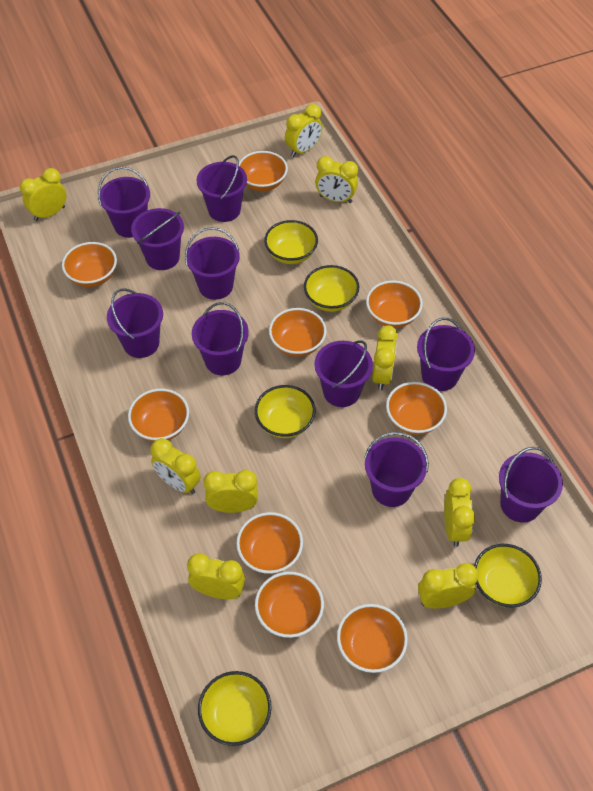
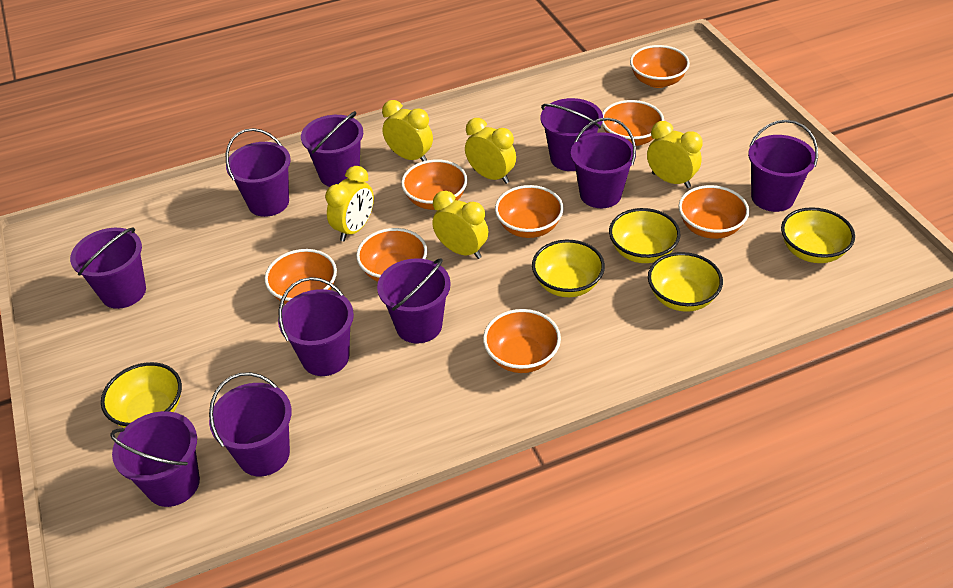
orange bowl: [62,242,117,287] [128,389,189,442] [236,512,303,574] [239,151,288,191] [255,572,324,638] [269,308,327,357] [337,604,408,673] [366,281,423,328] [386,382,447,435] = 9 -> [264,249,337,304] [356,228,427,282] [401,159,468,210] [483,309,561,373] [495,185,564,238] [602,100,664,146] [630,45,690,88] [679,185,749,239] = 8
yellow clock: [20,168,66,221] [150,438,201,494] [187,553,245,600] [203,470,258,513] [285,104,323,157] [315,156,358,203] [372,325,398,390] [418,563,478,609] [444,478,475,547] = 9 -> [325,166,374,241] [382,100,433,161] [432,191,488,259] [465,118,516,184] [647,121,702,188] = 5

